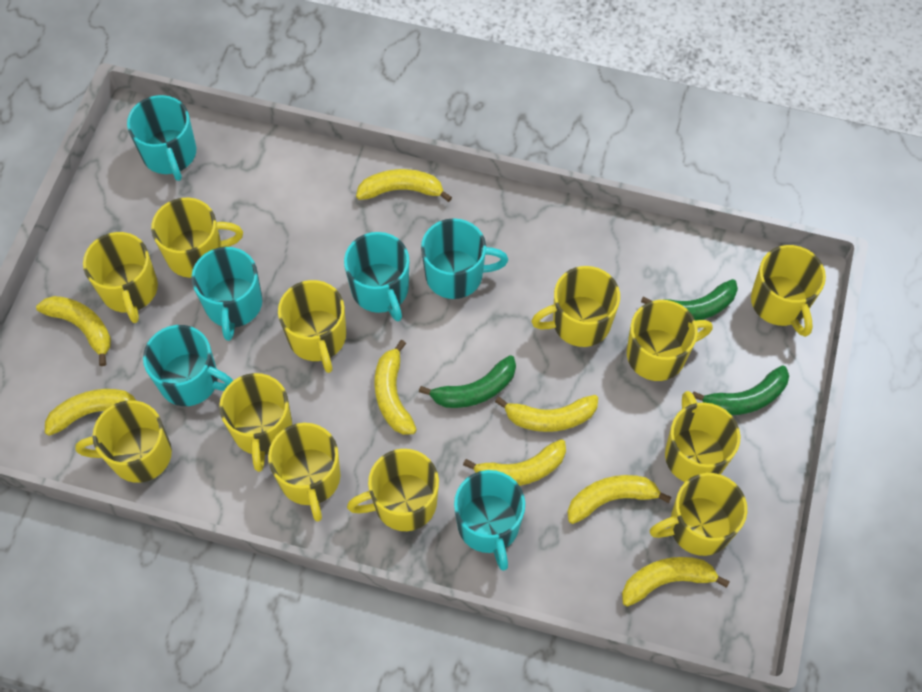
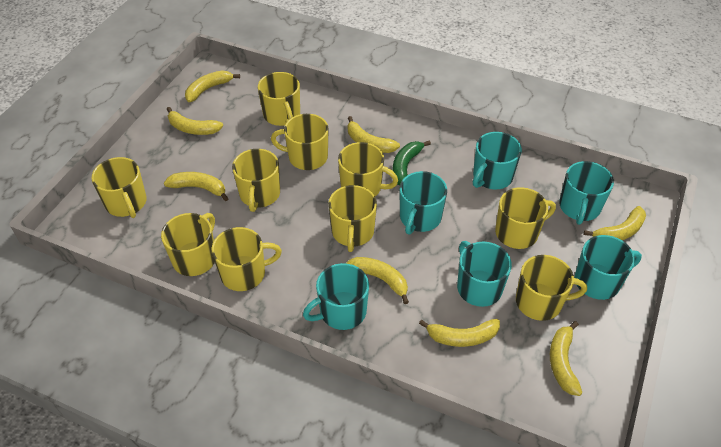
green banana: [419,355,516,408] [641,279,738,321] [693,365,789,415] = 3 -> [392,140,431,185] = 1
yellow mug: [75,400,172,483] [83,232,158,323] [151,198,243,278] [219,373,292,472] [268,423,340,522] [278,280,346,373] [347,449,439,531] [531,266,620,347] [627,300,713,381] [650,473,747,556] [665,391,740,482] [751,245,826,337] = 12 -> [92,157,147,218] [161,213,215,276] [211,227,282,291] [232,149,280,212] [258,72,300,126] [271,114,329,170] [328,185,377,252] [338,142,398,196] [495,187,556,249] [516,255,587,321] = 10

